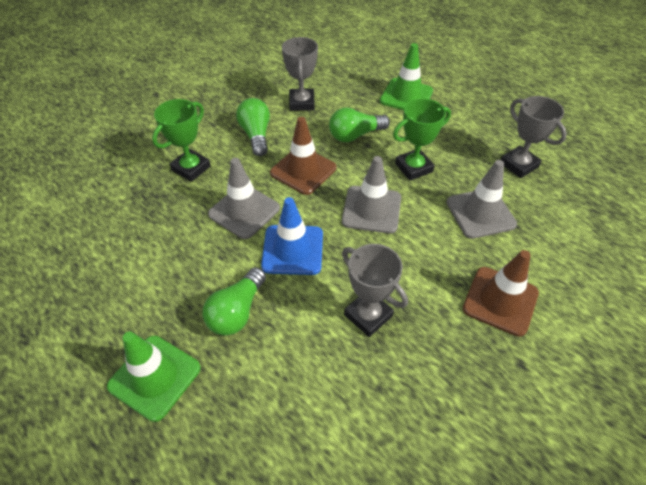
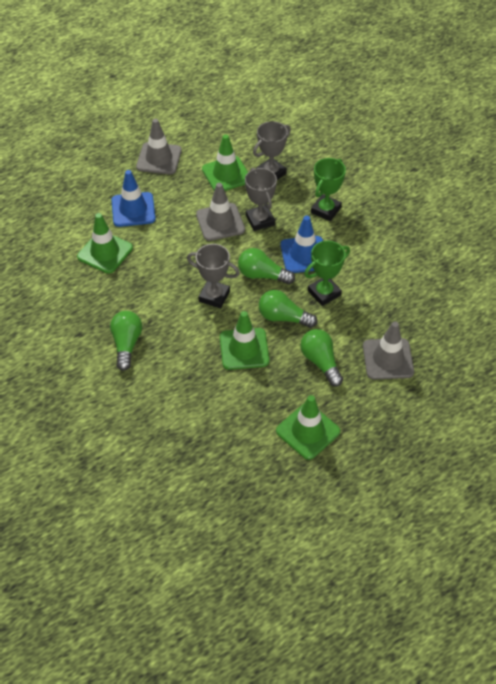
blue traffic cone: [261,197,323,275] = 1 -> [111,170,156,227] [280,216,323,273] = 2
brown traffic cone: [270,117,336,195] [463,250,539,337] = 2 -> none = 0
green light bulb: [203,267,266,336] [236,98,270,156] [329,107,390,142] = 3 -> [110,311,142,371] [238,248,295,284] [259,290,317,328] [300,329,343,387] = 4
green traffic cone: [107,332,201,422] [380,43,433,110] = 2 -> [77,213,133,274] [202,134,248,191] [220,311,269,370] [276,395,340,460] = 4

